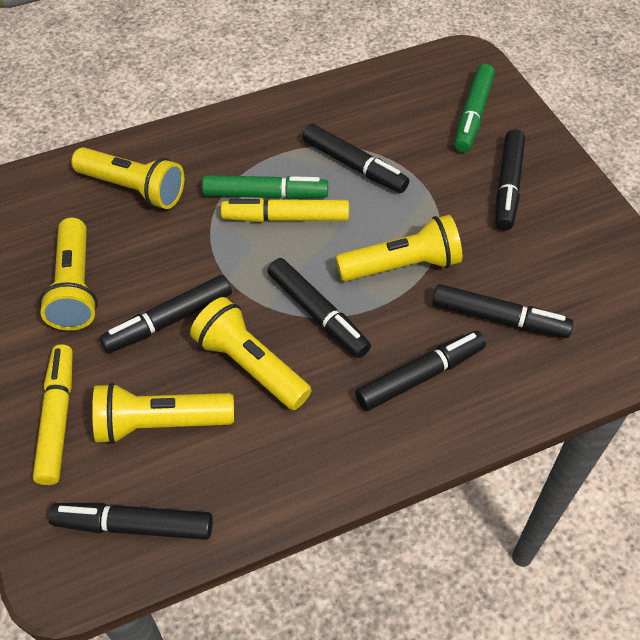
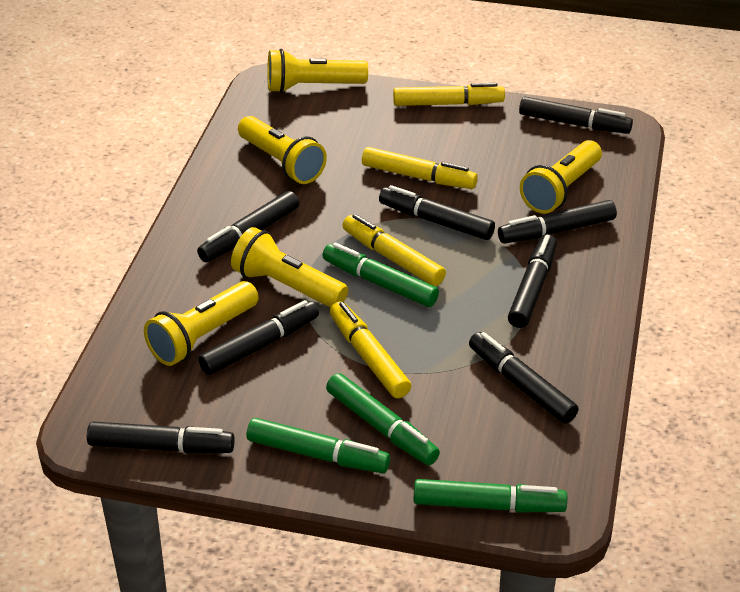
black marker: [49,503,213,540] [100,275,232,353] [267,258,371,358] [302,124,409,193] [355,331,486,411] [432,284,573,338] [495,130,525,230] = 7 -> [87,422,235,453] [197,191,299,262] [198,300,319,375] [379,185,495,240] [469,332,579,424] [498,200,617,243] [508,234,557,328] [519,96,633,134] = 8
green marker: [202,175,328,199] [454,64,495,152] = 2 -> [247,418,390,473] [322,242,439,307] [326,373,440,465] [414,479,567,512] = 4
yellow marker: [33,344,73,485] [221,198,349,222] = 2 -> [330,301,411,398] [342,214,446,286] [362,147,478,189] [393,83,505,106] = 4

